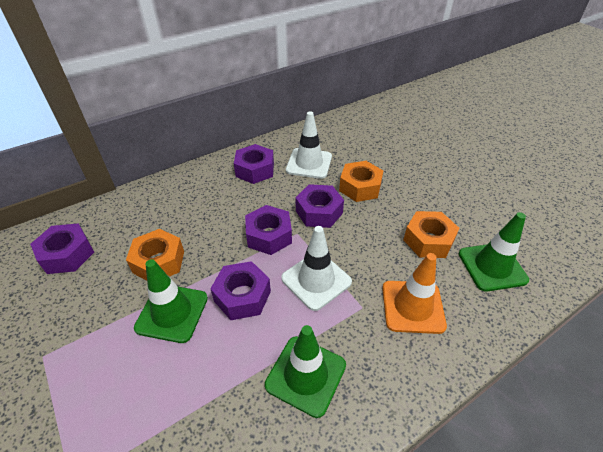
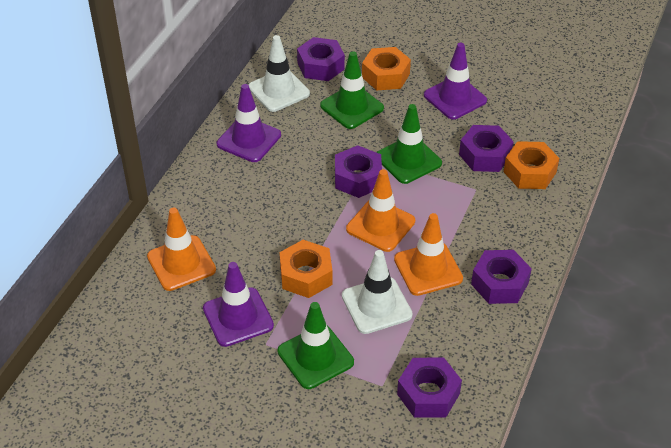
orange traffic cone: [382,253,447,334] = 1 -> [147,208,216,291] [346,169,415,252] [394,213,463,296] = 3
purple traffic cone: none = 0 -> [203,262,274,347] [217,84,281,162] [424,43,487,120] = 3

